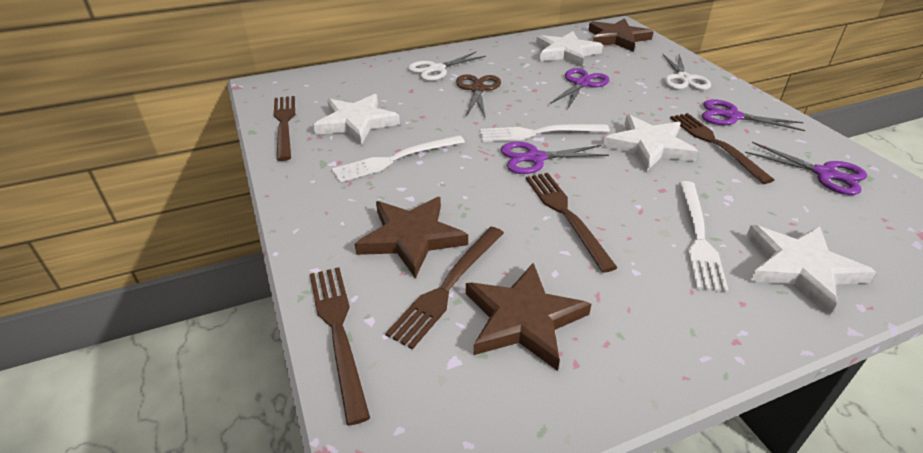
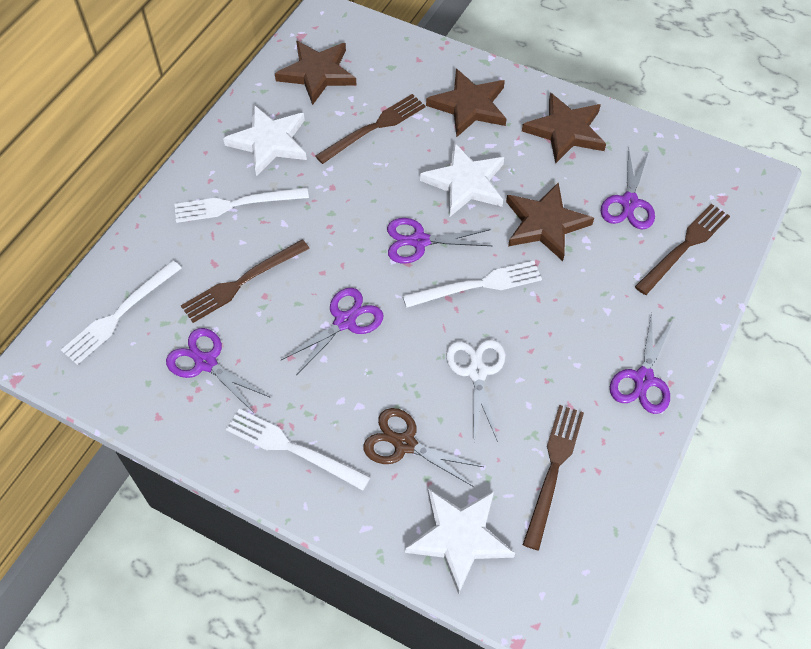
brown fork: [274,96,295,161] [310,267,370,426] [385,227,504,350] [526,173,618,273] [670,113,774,184] = 5 -> [181,239,310,323] [315,94,426,164] [523,405,584,550] [635,204,730,295] = 4
brown star: [355,197,468,278] [466,263,591,371] [588,18,654,52] = 3 -> [275,40,357,105] [426,69,507,138] [506,182,594,261] [522,93,606,164] = 4
purple scissors: [501,142,609,174] [550,68,610,109] [702,99,806,131] [745,142,867,195] = 4 -> [166,328,271,413] [281,288,384,375] [387,218,492,264] [601,148,655,229] [610,313,674,414] = 5
white fork: [332,135,465,182] [480,124,610,142] [679,181,728,292] = 3 -> [61,260,181,365] [174,187,309,223] [226,409,370,490] [403,261,542,308] = 4
white scissors: [408,52,486,81] [662,54,711,90] = 2 -> [446,339,505,442] = 1
white star: [313,94,400,145] [536,31,603,67] [603,114,699,172] [746,225,876,315] = 4 -> [223,105,307,176] [405,488,515,594] [420,142,504,217] = 3

